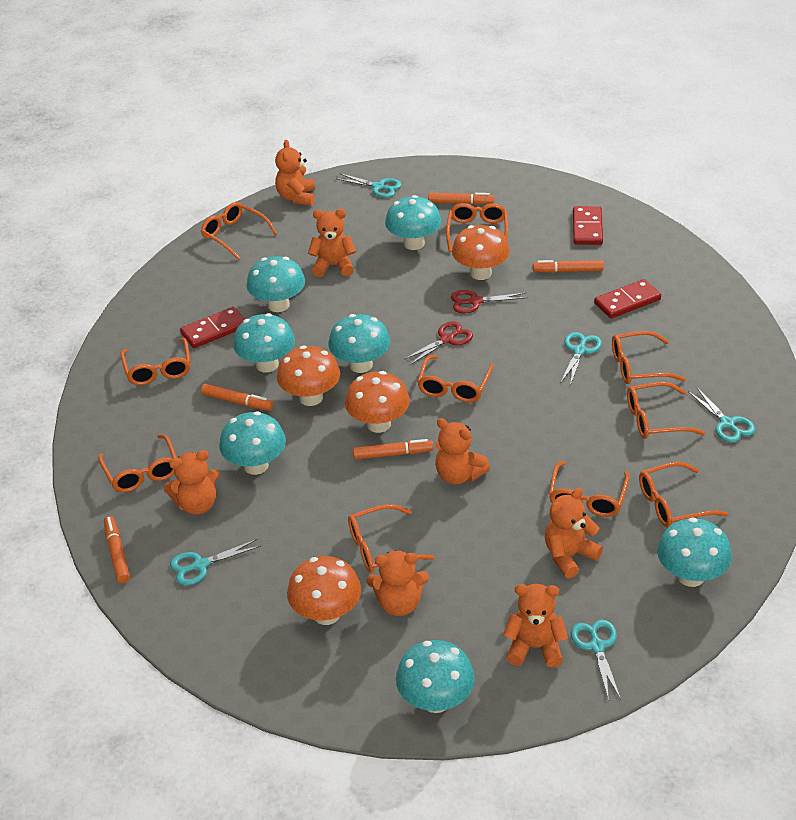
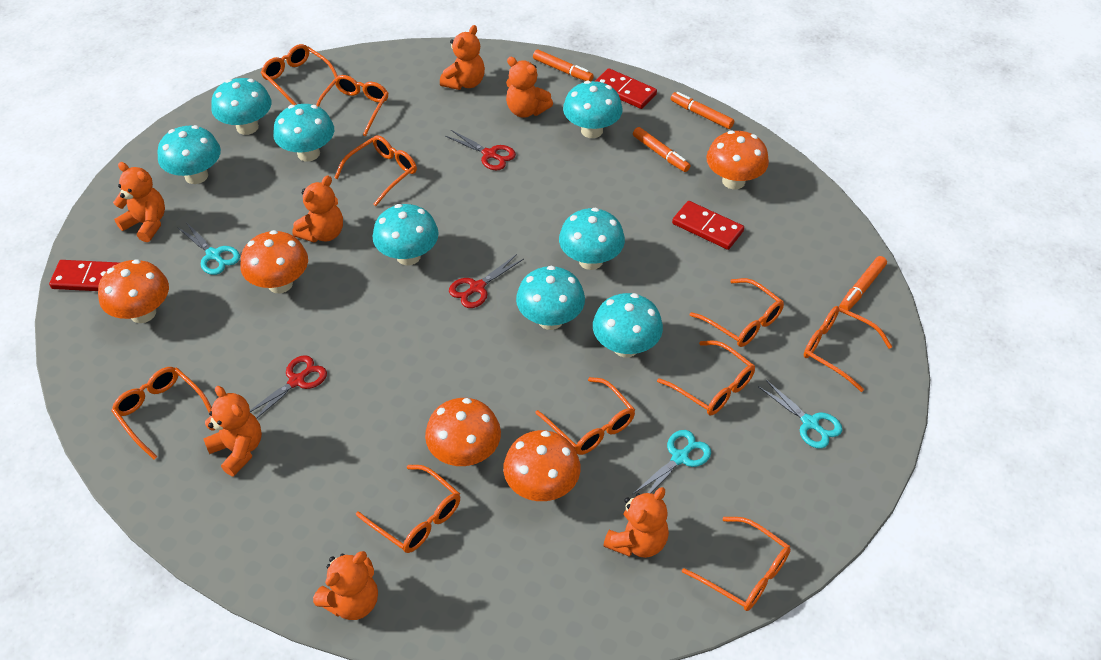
orange marker: [104,516,130,583] [201,384,273,411] [353,439,434,460] [428,193,494,205] [533,260,604,273] = 5 -> [533,49,594,81] [633,127,690,172] [671,92,734,129] [839,256,887,311] = 4
orange mushroom: [277,346,340,406] [287,556,361,625] [345,371,410,433] [452,225,510,280] = 4 -> [98,259,169,323] [240,230,308,293] [425,398,501,466] [503,430,581,501] [706,130,769,189] = 5
red scissors: [403,321,473,365] [451,290,528,313] = 2 -> [250,355,327,419] [445,130,516,170] [449,254,524,308] = 3
turquoise mushroom: [219,411,286,475] [233,313,295,372] [246,256,305,312] [328,314,390,373] [385,195,441,250] [396,640,475,713] [657,517,732,587] = 7 -> [157,125,221,184] [212,78,272,135] [273,104,334,161] [373,204,439,265] [516,266,585,330] [559,208,625,270] [563,81,623,138] [593,293,663,358] = 8
turquoise scissors: [170,539,261,586] [335,173,402,198] [561,332,602,385] [571,620,621,701] [688,387,755,443] = 5 -> [177,222,240,275] [633,430,711,494] [758,380,842,449] = 3

